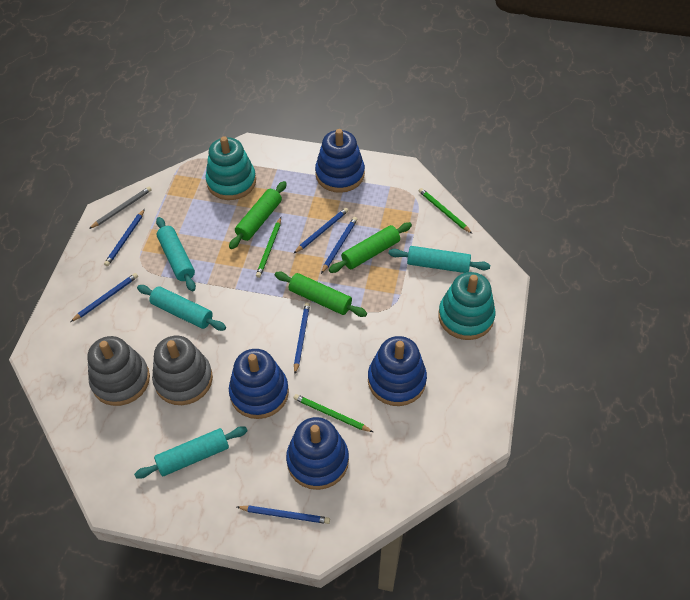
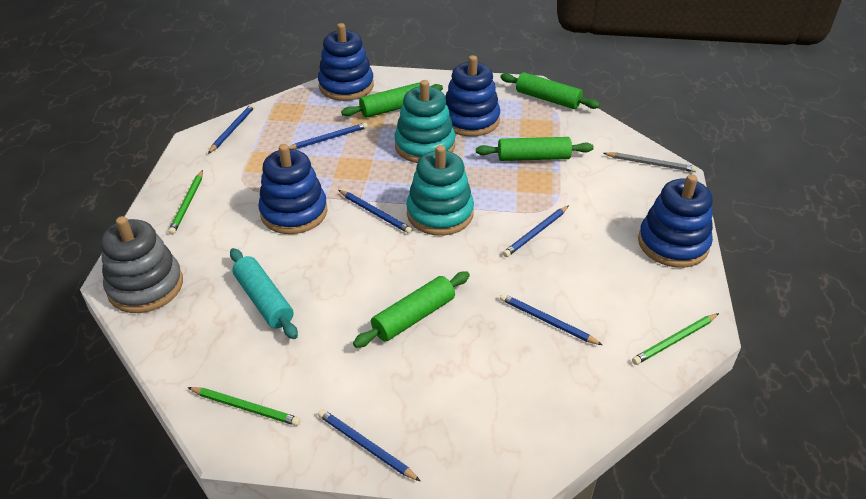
green rolling pin: [229,181,287,249] [275,272,367,317] [329,222,412,273] = 3 -> [341,82,443,118] [353,271,470,348] [476,137,594,161] [500,72,600,109] = 4
grey stacking toy: [87,336,150,406] [152,336,213,405] = 2 -> [101,216,183,313] = 1
turquoise rolling pin: [134,426,248,479] [137,285,226,331] [156,217,196,292] [388,246,490,273] = 4 -> [230,248,298,339] = 1

